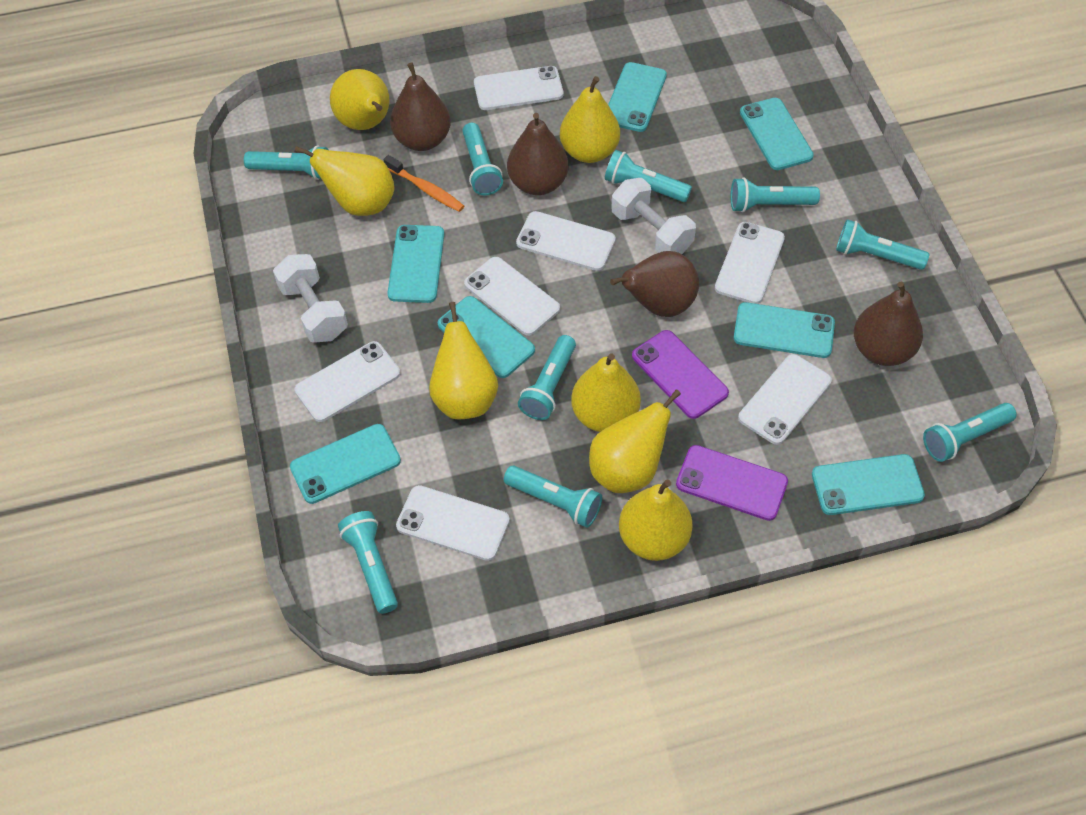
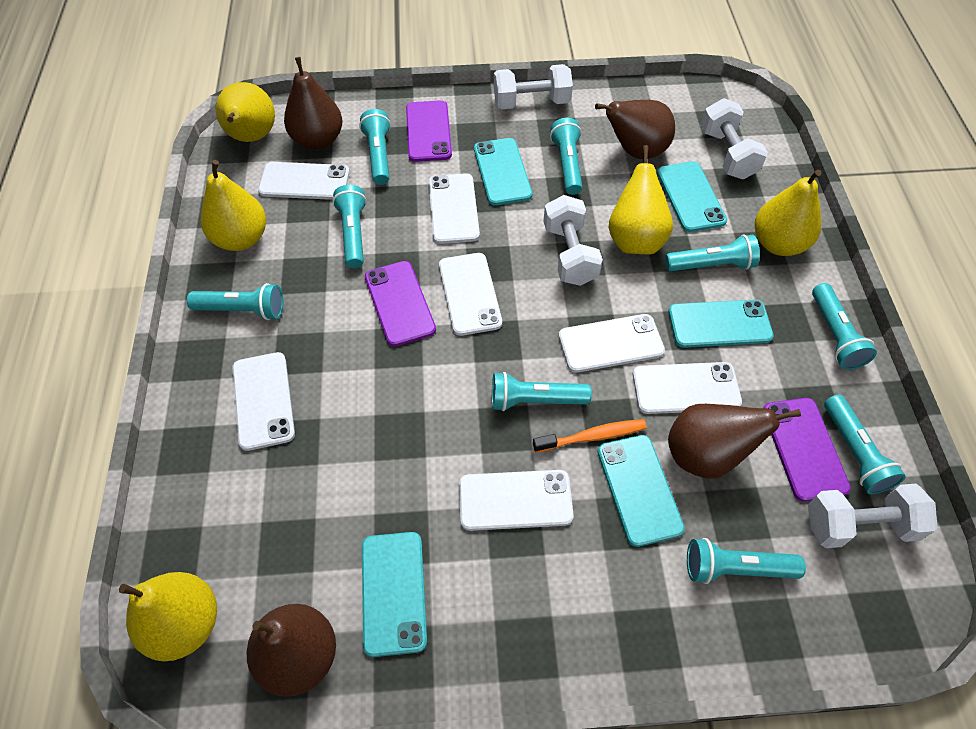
purple phone: [632,330,729,419] [676,445,788,521] = 2 -> [365,261,436,347] [406,100,452,162] [763,398,851,502] = 3
turquoise phone: [290,424,401,504] [387,225,444,303] [437,296,535,378] [608,62,667,132] [734,302,835,358] [740,98,814,170] [812,454,925,515] = 7 -> [362,532,427,657] [474,138,532,205] [598,435,685,547] [657,161,727,232] [668,300,774,348] = 5
white dumbbell: [273,254,348,343] [611,178,696,254] = 2 -> [494,64,573,109] [543,195,603,286] [701,98,768,179] [808,484,937,548] = 4
yellow pear: [295,146,394,216] [330,69,389,130] [429,302,498,419] [560,76,620,163] [571,353,641,432] [589,389,681,493] [619,479,692,561] = 7 -> [119,572,217,661] [201,160,266,251] [215,82,275,142] [609,145,673,255] [755,170,822,256] = 5

